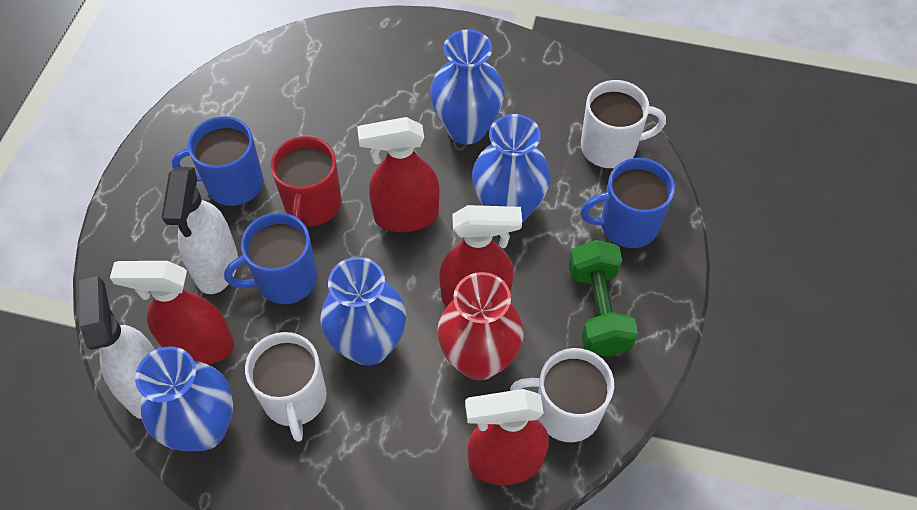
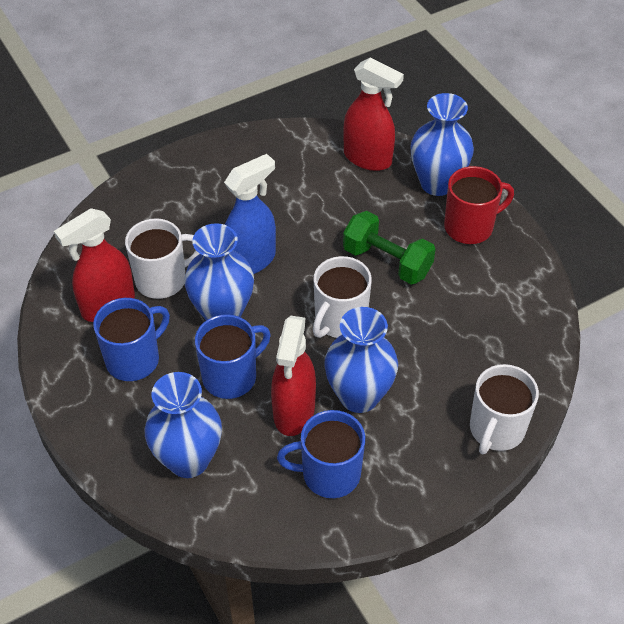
blue spray bottle: none = 0 -> [224,154,276,274] = 1
red spray bottle: [110,261,234,365] [357,117,439,232] [439,205,522,307] [465,389,549,485] = 4 -> [54,208,135,322] [271,316,316,436] [343,58,404,171] = 3
red vase: [437,272,524,380] = 1 -> none = 0
white spray bottle: [79,276,155,419] [162,167,238,294] = 2 -> none = 0

